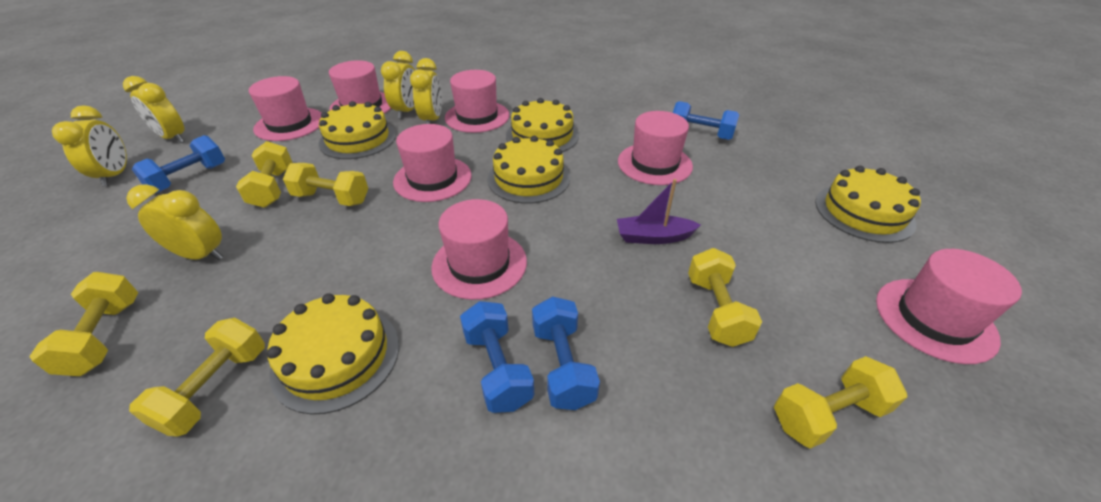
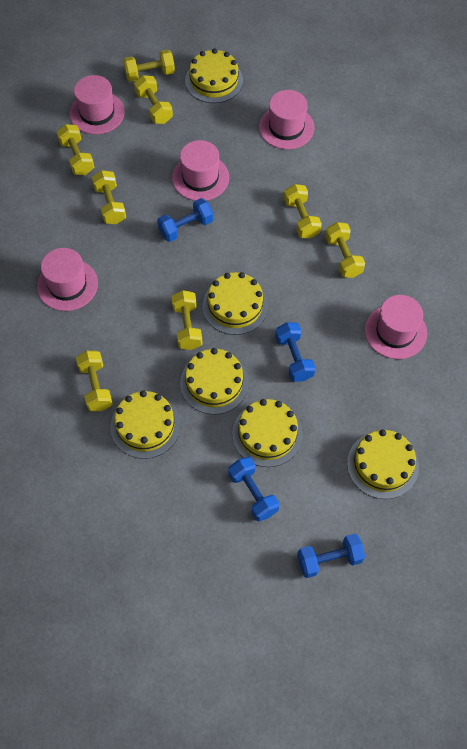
pink hat: [249,76,322,141] [329,60,391,114] [393,124,472,202] [431,199,527,300] [445,70,509,133] [618,111,693,185] [876,249,1022,364] = 7 -> [37,248,98,311] [69,75,125,134] [172,140,229,201] [259,90,314,149] [365,295,427,359] = 5
purple boat: [617,179,701,244] = 1 -> none = 0
yellow cake: [267,293,399,415] [319,101,396,159] [487,136,570,204] [506,98,579,152] [815,166,921,243] = 5 -> [111,391,181,459] [180,348,249,414] [185,49,243,103] [202,272,268,335] [232,399,303,467] [347,429,419,499] = 6
yellow clock: [52,105,127,186] [123,76,185,143] [126,184,224,260] [381,51,415,119] [410,58,442,124] = 5 -> none = 0
yellow dumbbell: [29,272,138,376] [129,318,265,437] [236,141,292,208] [283,163,368,206] [688,248,762,347] [774,356,908,449] = 6 -> [57,124,94,175] [76,351,113,411] [92,170,126,224] [123,50,175,82] [134,75,173,124] [171,290,203,350] [284,184,322,238] [325,222,365,278] = 8

